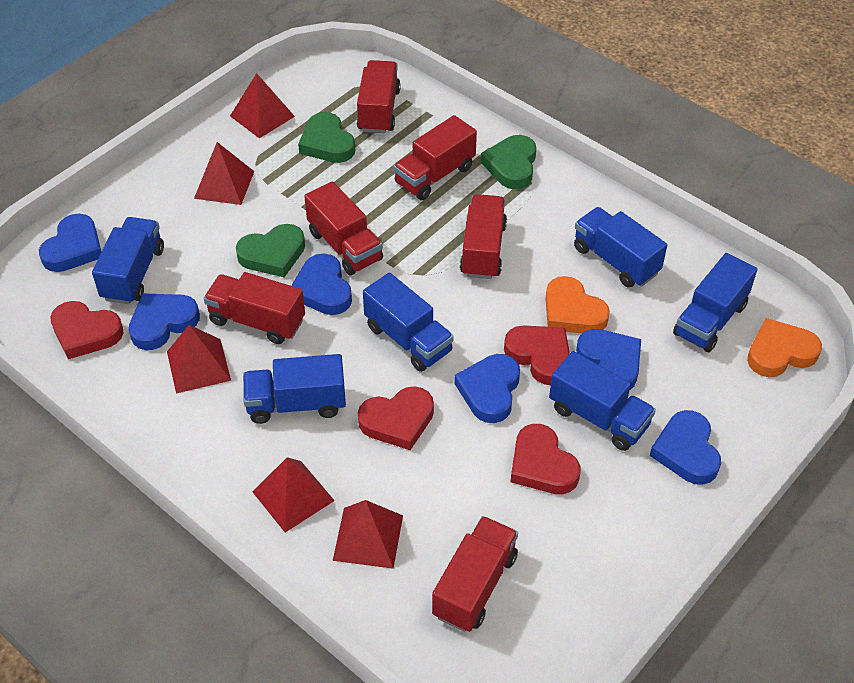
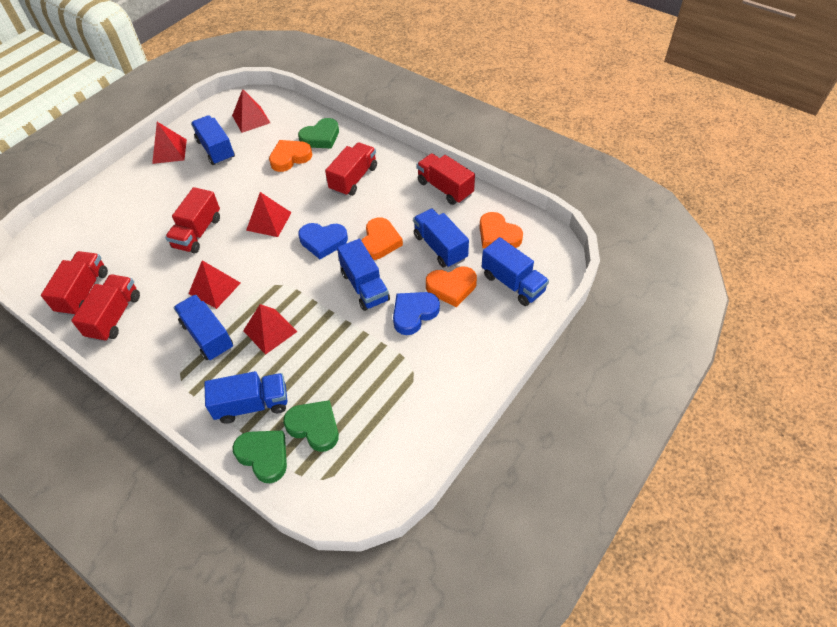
blue heart: [39,214,101,272] [129,293,200,350] [291,254,352,315] [454,354,520,423] [576,329,641,391] [650,410,721,485] = 6 -> [298,223,348,259] [393,292,440,335] = 2
orange heart: [545,276,610,333] [747,318,822,377] = 2 -> [269,140,312,172] [361,218,403,260] [426,267,477,307] [479,212,523,248] = 4
red heart: [50,301,123,359] [358,386,434,450] [504,325,570,385] [511,424,580,494] = 4 -> none = 0
red truck: [204,272,305,344] [304,181,383,275] [357,60,401,133] [393,115,477,200] [432,516,518,632] [460,194,507,279] = 6 -> [41,251,108,316] [71,274,140,342] [165,187,220,254] [325,142,377,196] [417,154,475,205] = 5

